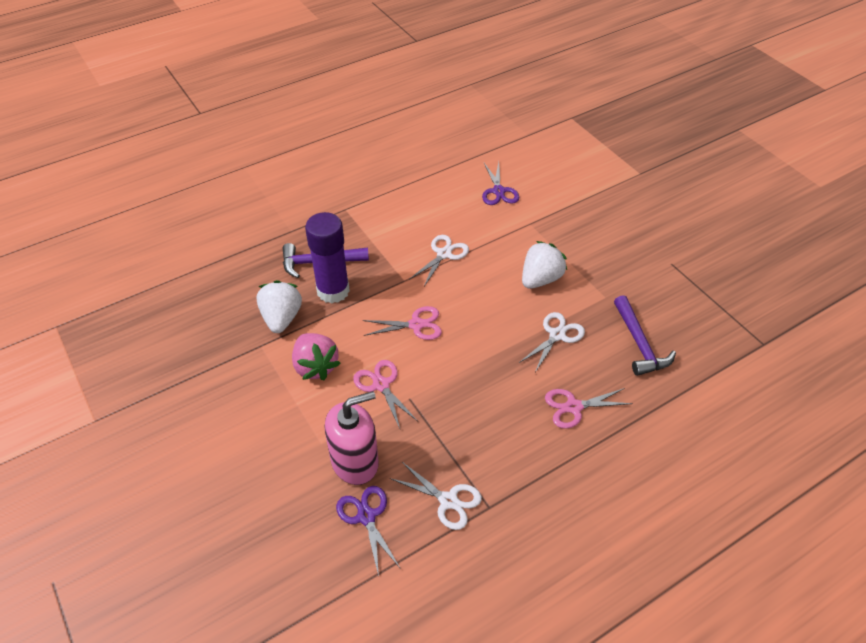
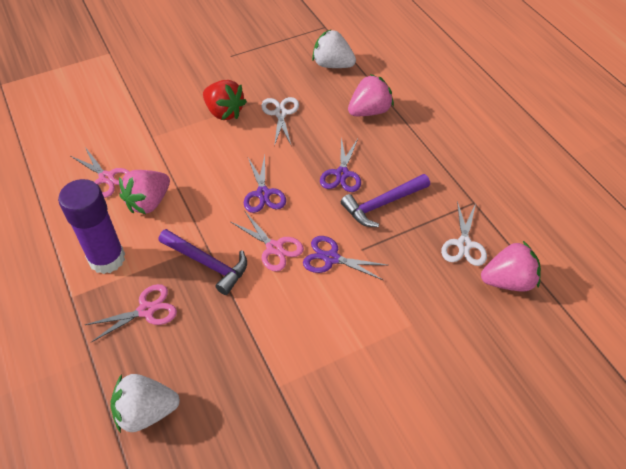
pink soap dispenser: [325,391,379,485] = 1 -> none = 0
pink strawberry: [292,333,341,380] = 1 -> [119,170,170,214] [348,74,394,116] [481,241,541,292] = 3
purple scissors: [336,486,401,576] [482,162,519,205] = 2 -> [244,155,286,213] [303,236,387,280] [320,137,361,192] = 3
red strawberry: none = 0 -> [203,80,247,120] = 1
white scissors: [390,462,482,530] [410,235,469,286] [519,312,585,372] = 3 -> [261,97,299,146] [441,201,487,266] = 2

